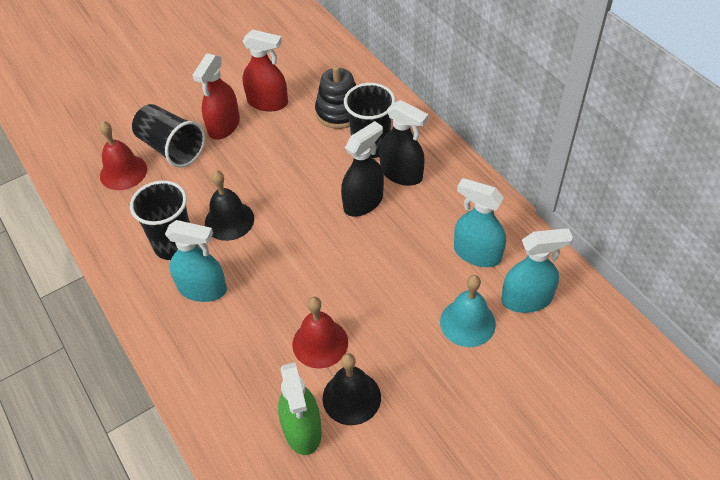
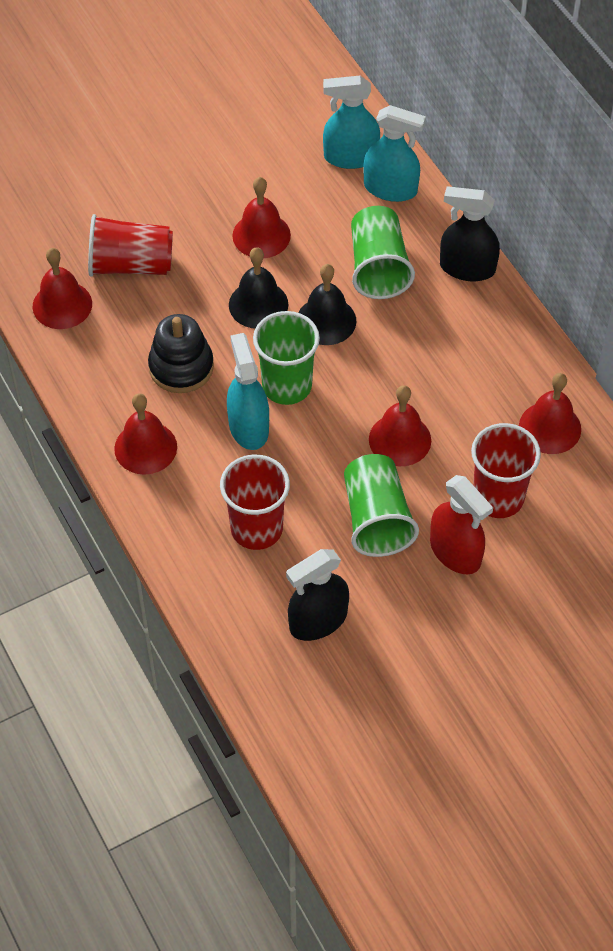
black cup: [130,180,190,260] [132,104,205,167] [344,83,395,158] = 3 -> none = 0
green cup: none = 0 -> [253,311,320,405] [344,454,419,557] [351,206,415,299] = 3
green spray bottle: [278,362,322,455] = 1 -> none = 0
red bell: [99,121,147,190] [292,297,348,369] = 2 -> [32,248,92,329] [114,393,177,475] [232,177,291,258] [369,385,431,466] [519,373,581,454] = 5
red cup: none = 0 -> [88,214,173,277] [220,454,290,550] [471,423,541,518] = 3
red spray bottle: [192,53,240,140] [242,29,288,111] = 2 -> [430,475,493,574] = 1
turquoise bell: [440,275,496,347] = 1 -> none = 0

